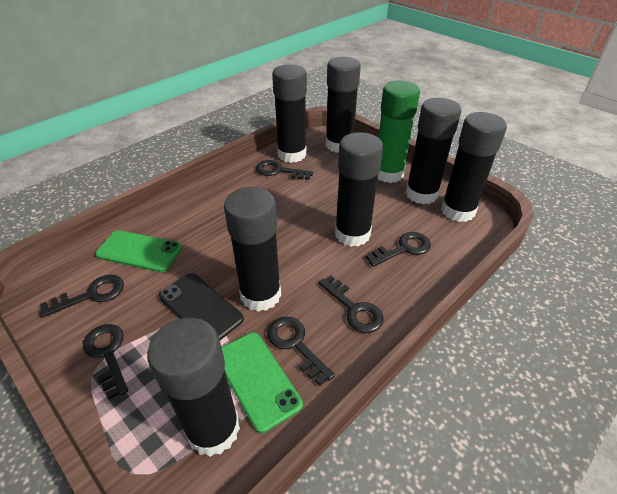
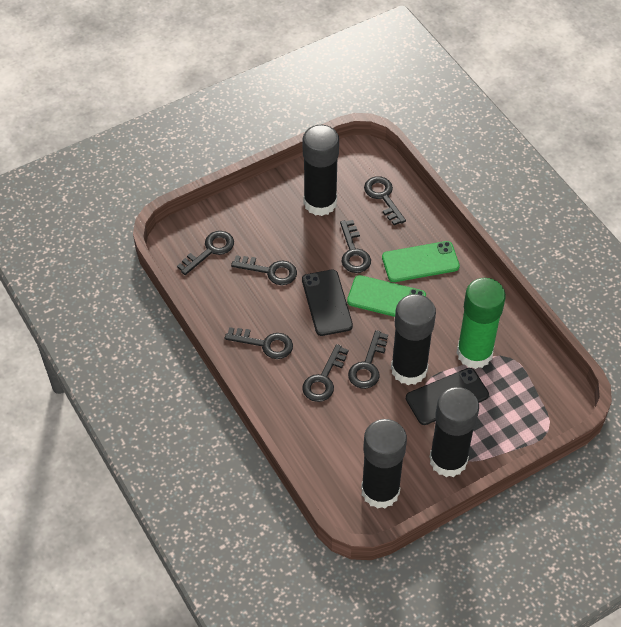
black glue stick: [147,318,240,457] [224,187,281,312] [272,64,307,163] [326,57,361,153] [335,132,383,247] [405,98,461,204] [441,112,507,222] = 7 -> [303,125,339,216] [361,419,407,509] [391,294,436,385] [429,387,479,477] = 4
black key: [40,275,124,318] [83,324,128,399] [256,160,313,180] [267,317,335,386] [319,275,384,333] [366,232,431,266] = 6 -> [177,231,234,275] [225,327,293,359] [231,255,297,285] [302,344,348,402] [340,220,371,273] [348,330,388,389] [364,176,406,225] = 7
black phone: [159,273,244,340] = 1 -> [302,270,353,336] [406,368,489,425] = 2

